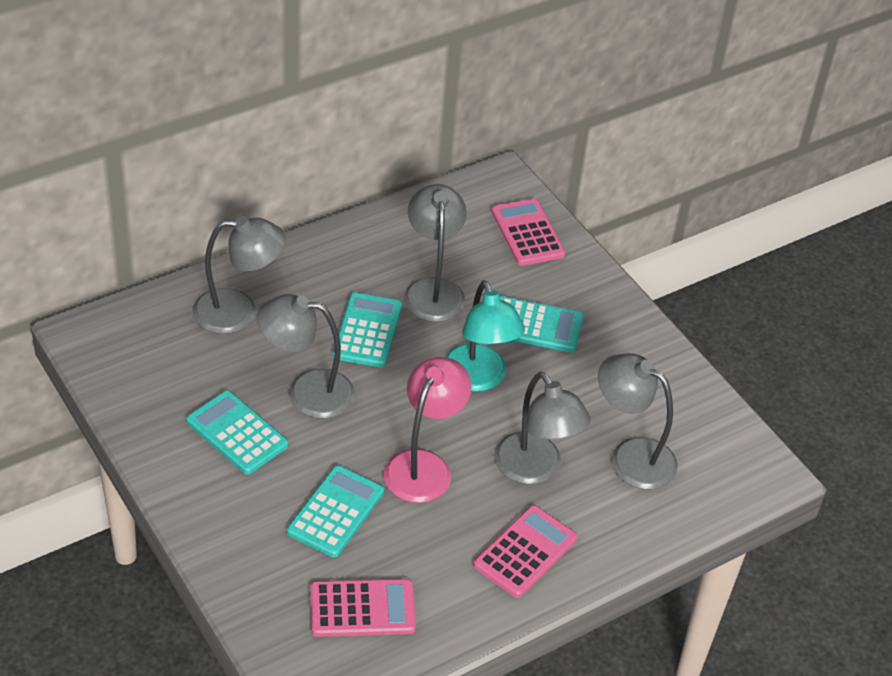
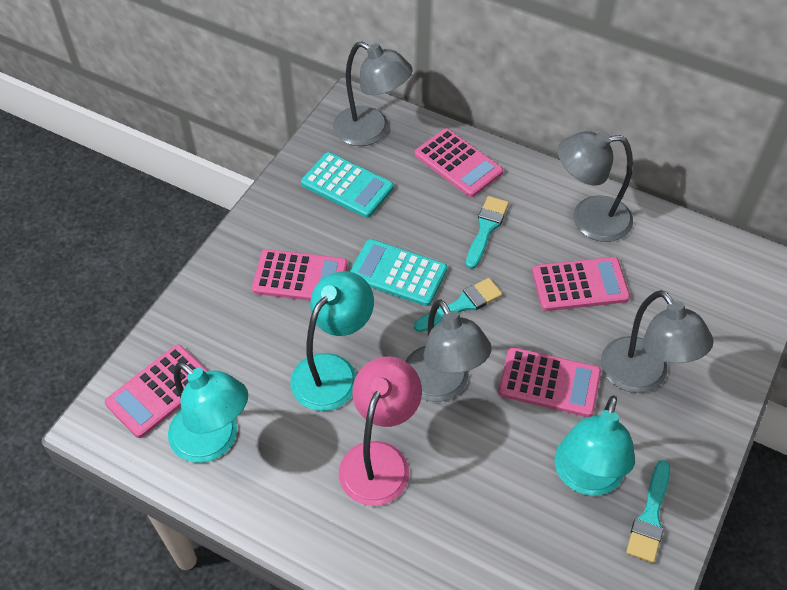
grey lamp: [193,216,286,334] [257,294,355,419] [404,184,467,322] [494,372,591,484] [598,353,678,490] = 5 -> [333,41,413,146] [406,299,492,402] [558,131,633,242] [601,290,714,393] = 4
pink calculator: [310,579,416,637] [473,505,577,598] [491,199,566,266] = 3 -> [105,344,208,438] [252,249,347,301] [414,128,503,197] [498,347,601,417] [532,257,630,311] = 5
turquoise brush: none = 0 -> [414,278,502,332] [466,196,509,269] [626,460,670,563] = 3
turquoise calculator: [186,390,288,475] [287,465,384,558] [333,293,402,367] [500,296,584,353] = 4 -> [301,152,394,218] [350,239,447,306] = 2
turquoise lamp: [445,280,525,392] = 1 -> [168,362,248,463] [290,271,374,411] [555,396,635,496] = 3

